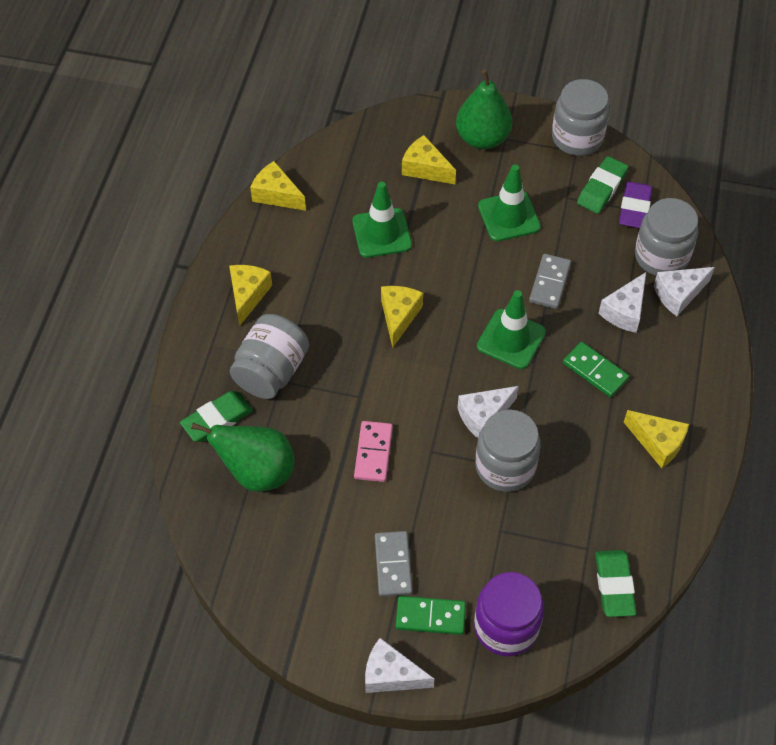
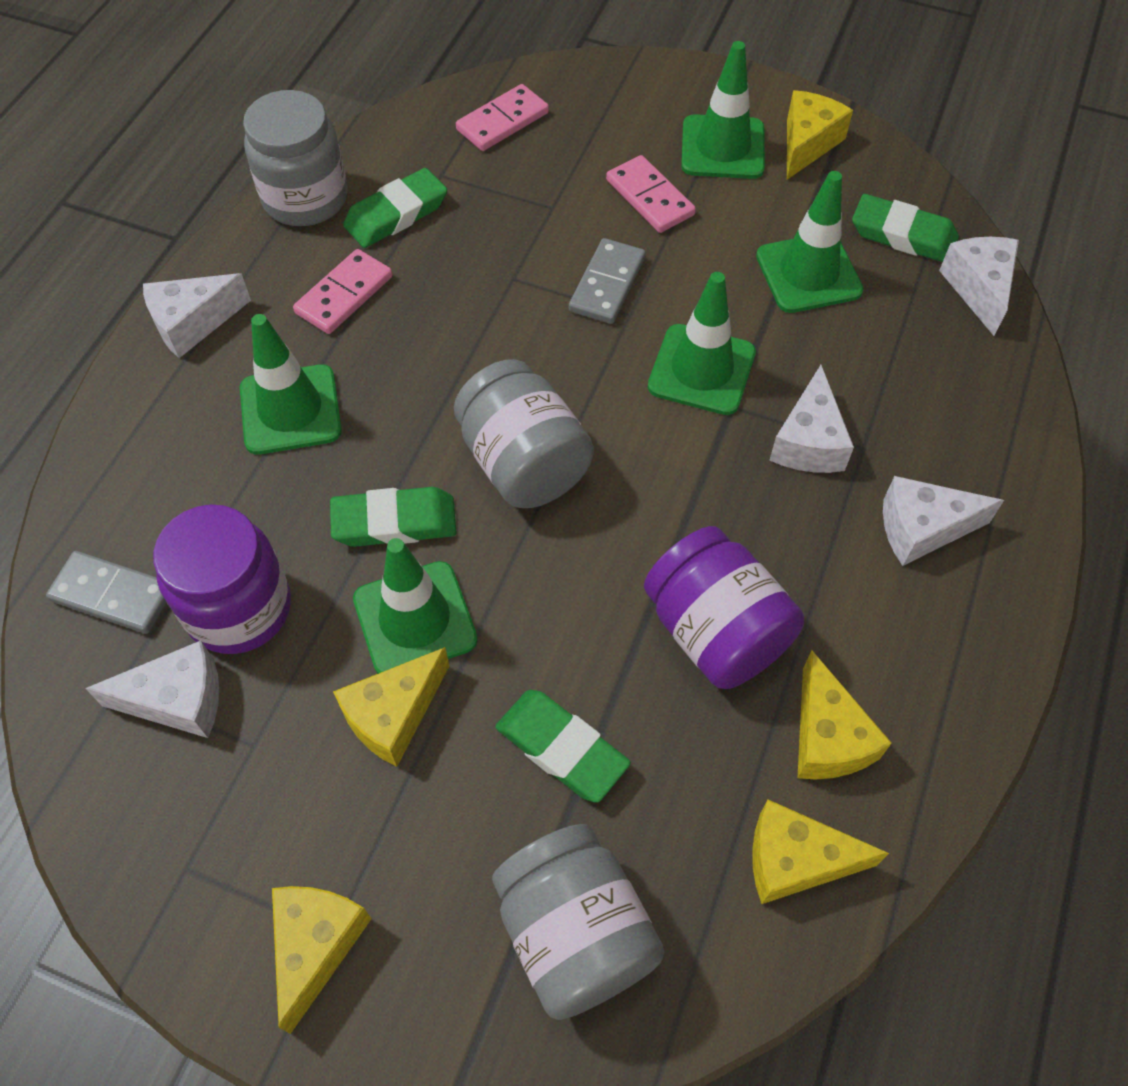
green domino: [396,596,466,635] [563,342,629,397] = 2 -> none = 0
green eraser: [180,391,253,442] [577,156,628,214] [595,550,637,617] = 3 -> [330,487,457,547] [343,168,447,248] [495,690,631,803] [852,194,959,262] = 4
green pear: [191,423,295,492] [456,69,512,149] = 2 -> none = 0
green traffic cone: [352,182,412,258] [477,290,546,369] [478,164,541,242] = 3 -> [240,314,342,455] [353,538,477,674] [648,272,756,415] [681,41,765,179] [756,171,863,313] = 5
grey jar: [230,314,309,399] [475,409,541,492] [552,79,610,156] [635,198,698,276] = 4 -> [243,90,348,226] [454,359,594,508] [492,824,664,1020] = 3
pink domino: [354,421,393,482] = 1 -> [293,249,393,334] [456,84,549,151] [606,155,696,233] = 3
purple eraser: [619,181,652,228] = 1 -> none = 0
purple jar: [474,572,544,656] = 1 -> [153,504,291,654] [644,526,804,689] = 2
white cheese: [365,638,434,693] [458,386,519,438] [599,272,646,333] [654,267,715,316] = 4 -> [85,641,219,738] [143,273,251,358] [770,365,854,473] [883,476,1004,566] [939,237,1019,336] = 5

